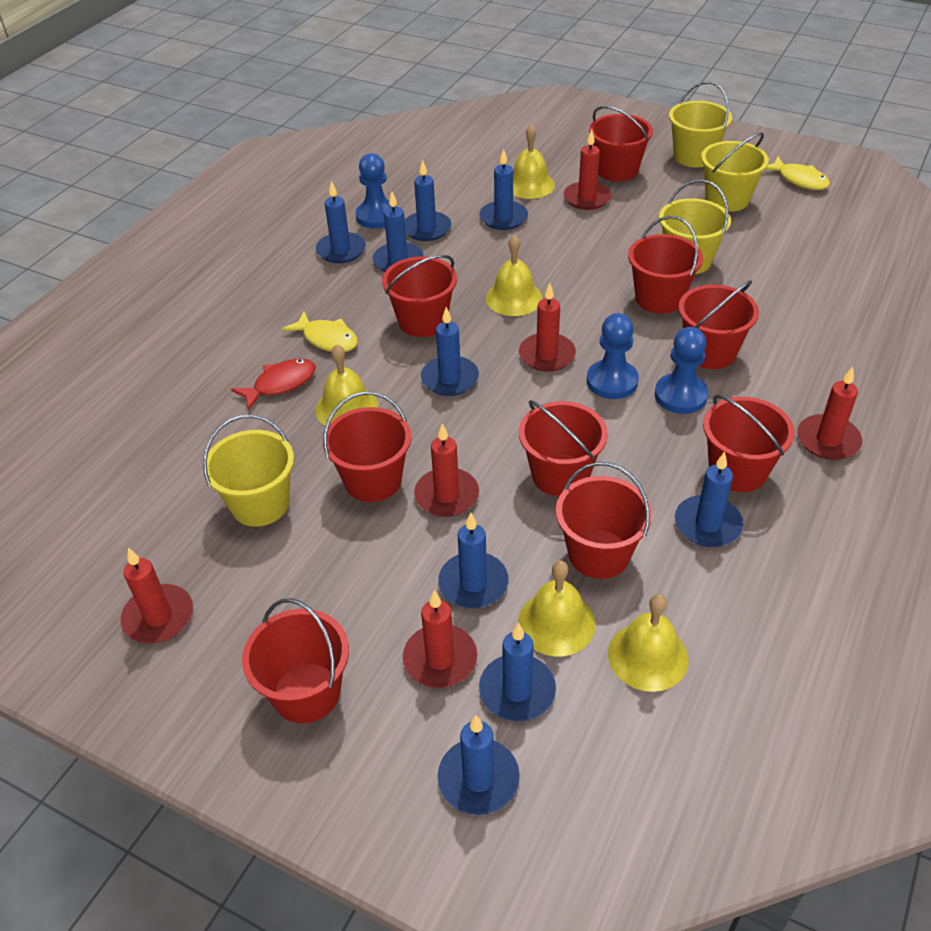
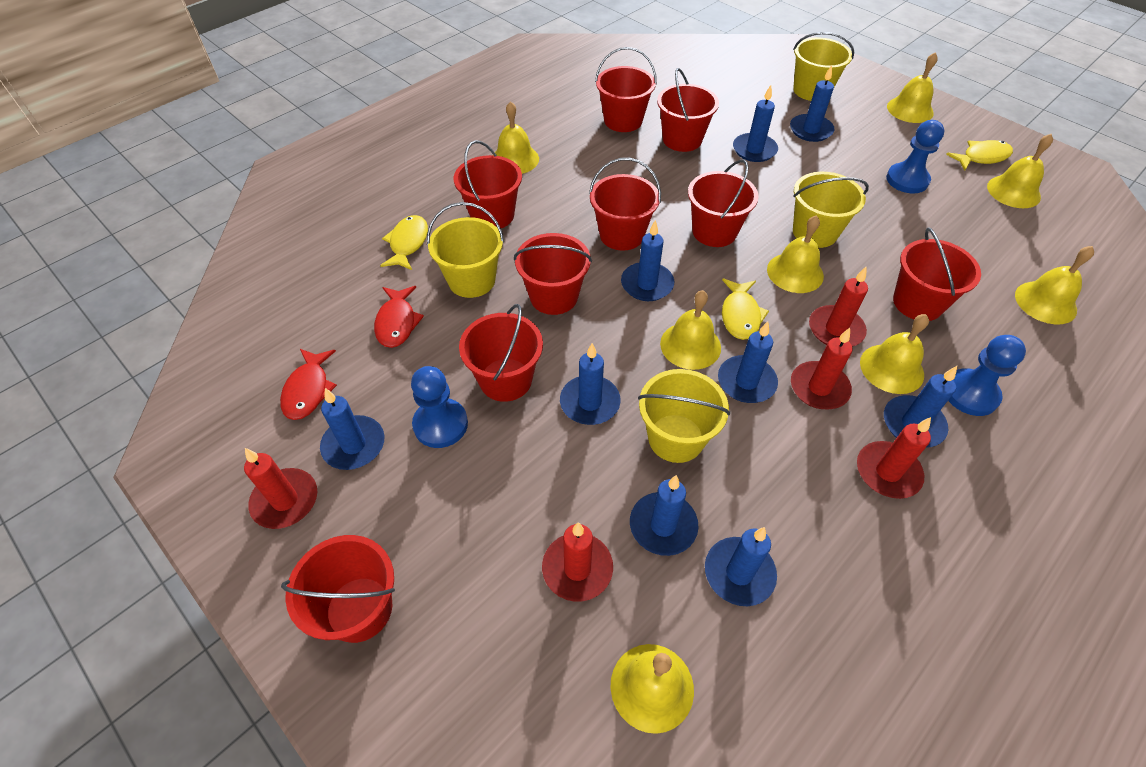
red candle: [121,548,193,643] [403,590,477,688] [414,423,479,517] [519,283,576,372] [564,130,611,210] [797,367,863,460] = 6 -> [244,448,317,529] [542,522,613,602] [791,328,852,409] [809,267,868,347] [857,417,931,499] = 5
red fish: [231,358,316,411] = 1 -> [280,349,337,420] [374,286,424,348] = 2
yellow bell: [315,344,379,426] [486,235,542,316] [513,125,555,199] [518,560,596,656] [608,594,689,692] = 5 -> [493,101,539,174] [610,644,694,734] [660,290,721,370] [767,215,824,293] [860,314,929,394] [887,52,938,123] [987,134,1053,208] [1015,246,1094,324] = 8
yellow fish: [282,311,358,352] [766,157,830,190] = 2 -> [380,215,428,270] [722,278,769,340] [946,140,1013,171] = 3

